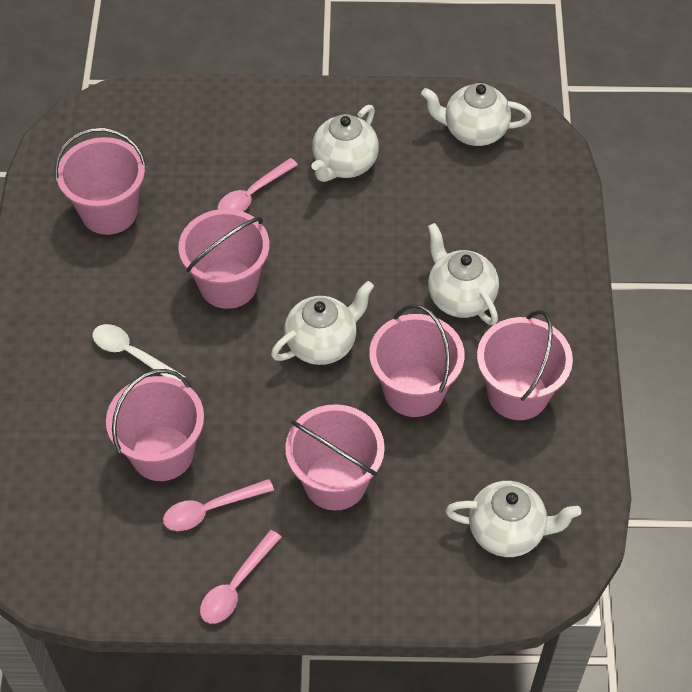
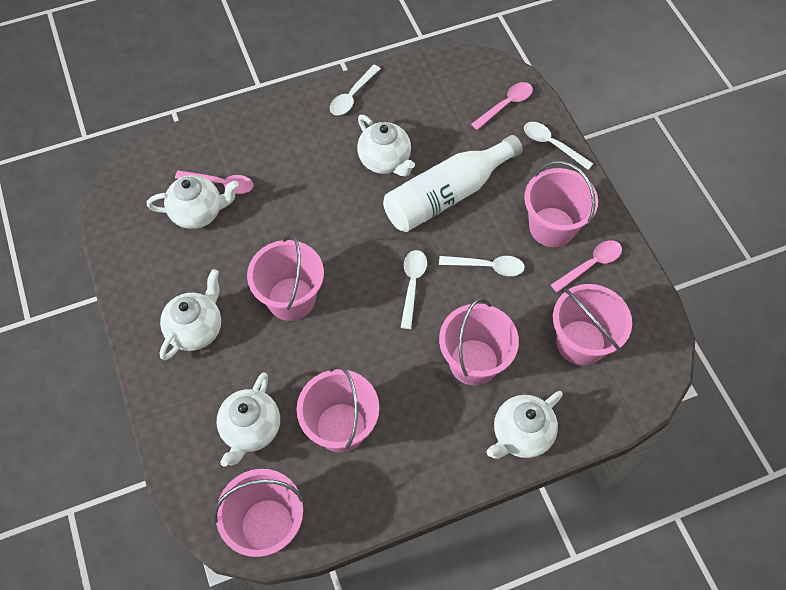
white bottle: none = 0 -> [383,135,523,232] = 1
white spoon: [92,324,186,381] = 1 -> [330,65,381,115] [401,250,427,329] [439,256,525,276] [524,122,593,170] = 4

